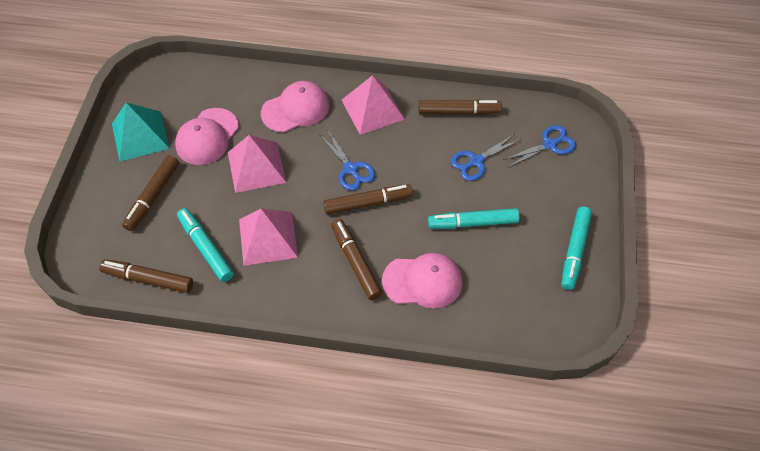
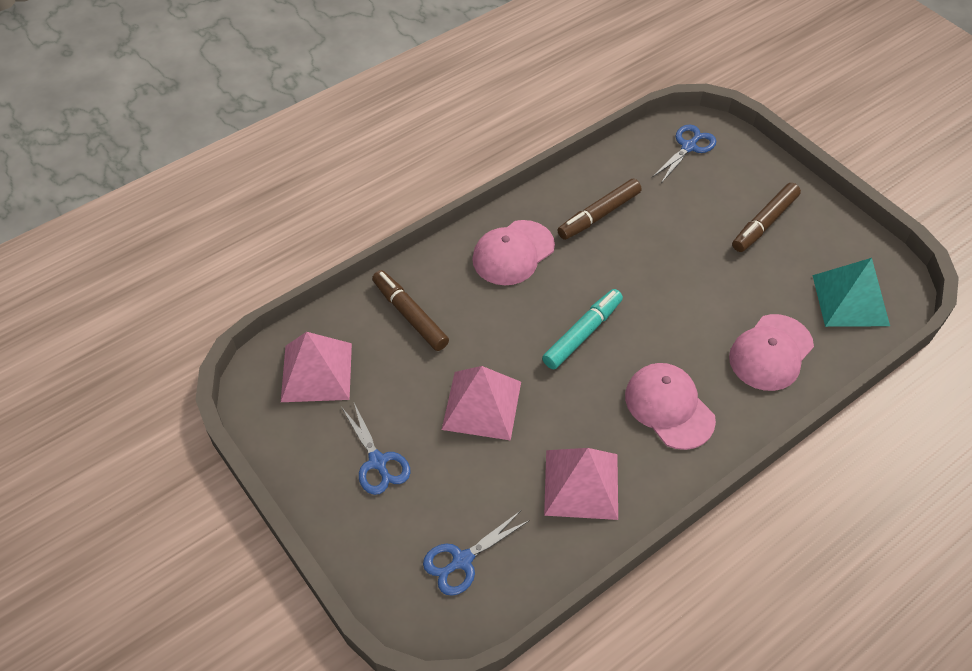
brown marker: [99,259,193,293] [122,155,179,231] [323,184,413,215] [331,219,382,300] [418,100,502,115] = 5 -> [372,270,449,351] [558,179,642,240] [732,183,801,252] = 3
turquoise marker: [177,208,234,282] [428,208,520,229] [561,206,592,290] = 3 -> [542,289,623,369] = 1

